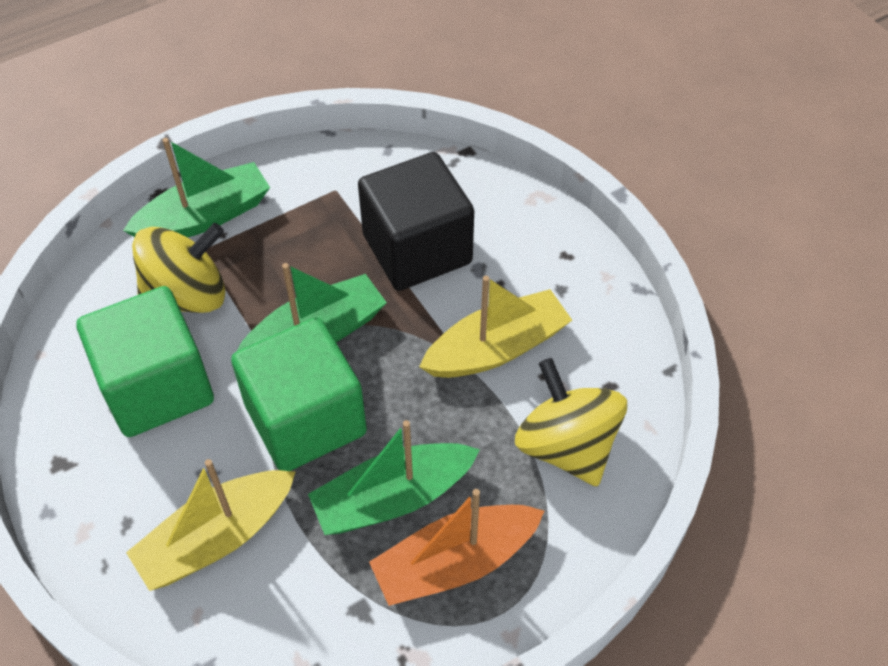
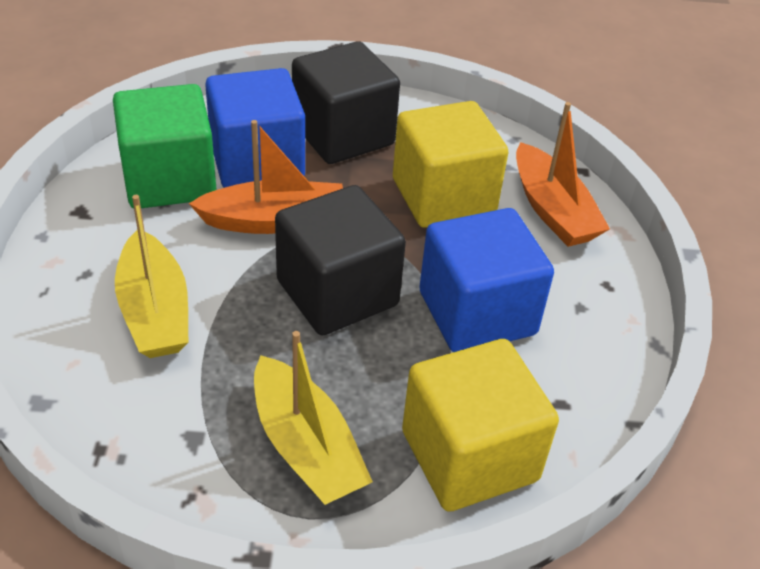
black cube: [358,152,474,291] = 1 -> [275,185,406,336] [292,41,400,164] = 2
blue cube: none = 0 -> [205,68,305,188] [419,208,554,352] = 2
green boat: [123,138,270,237] [237,263,387,351] [308,420,480,535] = 3 -> none = 0
green cube: [76,286,214,437] [231,317,367,471] = 2 -> [113,84,217,208] = 1
orange boat: [369,489,544,606] = 1 -> [189,120,343,234] [516,102,610,247] = 2
yellow cube: none = 0 -> [393,101,508,228] [402,339,559,512] = 2
yellow spinning top: [132,223,225,313] [515,358,627,486] = 2 -> none = 0

